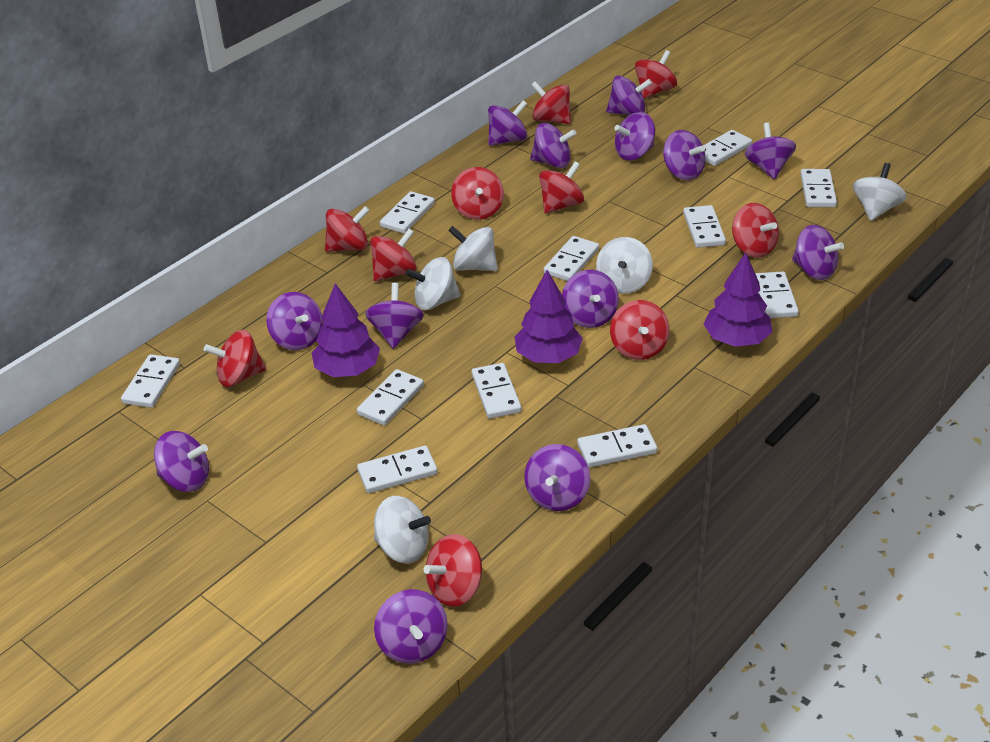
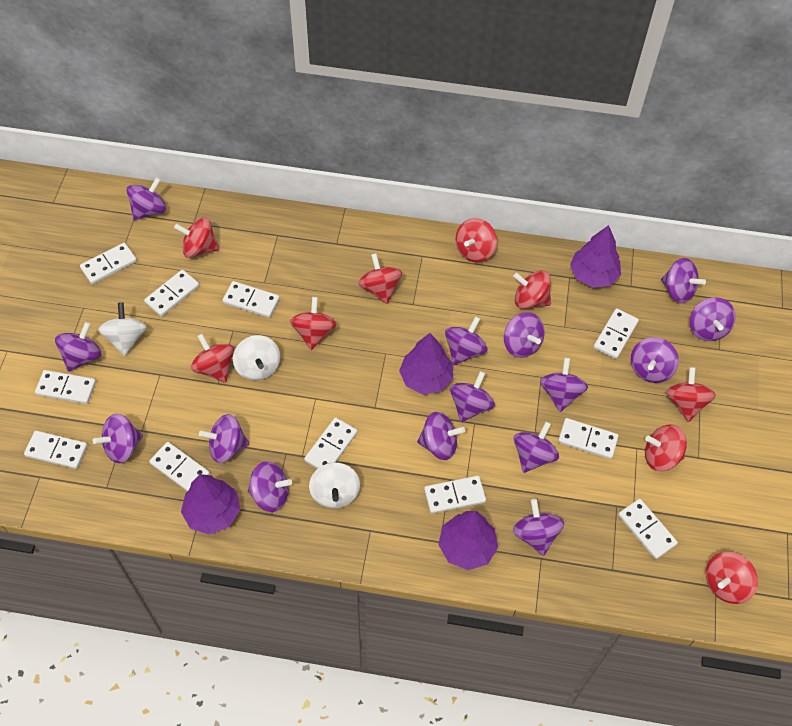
purple spinning top: [154,431,209,492] [266,292,323,350] [365,283,424,349] [374,589,448,664] [488,100,527,146] [524,444,590,511] [530,123,577,168] [562,270,619,328] [606,75,652,115] [614,112,655,160] [663,130,706,180] [745,123,796,179] [792,225,844,280] = 13 -> [55,322,102,372] [93,413,143,463] [127,177,166,221] [199,414,249,463] [248,461,292,512] [417,412,465,460] [445,316,487,365] [450,371,495,422] [504,312,545,358] [513,499,564,556] [514,422,559,473] [540,358,588,412] [631,337,679,383] [661,258,706,303] [690,297,736,341] = 15
purple tree: [312,283,380,377] [514,270,583,363] [703,253,772,347] = 3 -> [181,474,240,535] [399,333,453,395] [438,511,498,570] [570,225,621,288] = 4
red spinning top: [204,330,266,387] [325,206,370,252] [370,229,417,281] [423,534,482,607] [451,167,504,220] [531,81,571,124] [539,161,584,214] [610,300,670,360] [635,50,677,99] [732,203,779,258] = 10 -> [174,218,219,258] [191,334,234,383] [290,297,337,350] [358,253,402,304] [456,218,497,262] [513,270,551,309] [645,425,687,471] [666,367,716,422] [706,552,758,604] = 9
white spinning top: [374,496,431,564] [405,257,461,310] [448,226,498,271] [596,237,653,294] [853,163,906,221] = 5 -> [98,302,146,356] [233,335,280,380] [309,462,360,508] = 3

